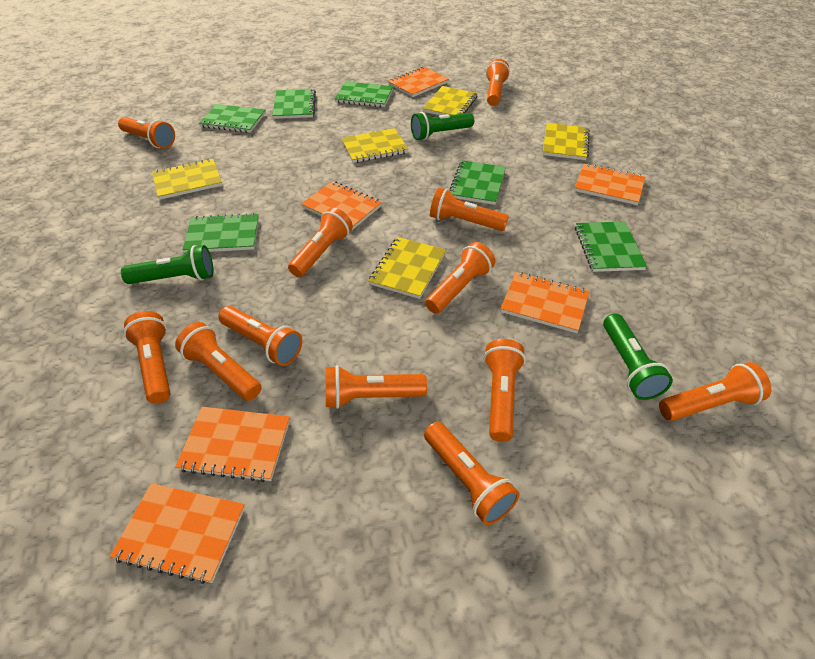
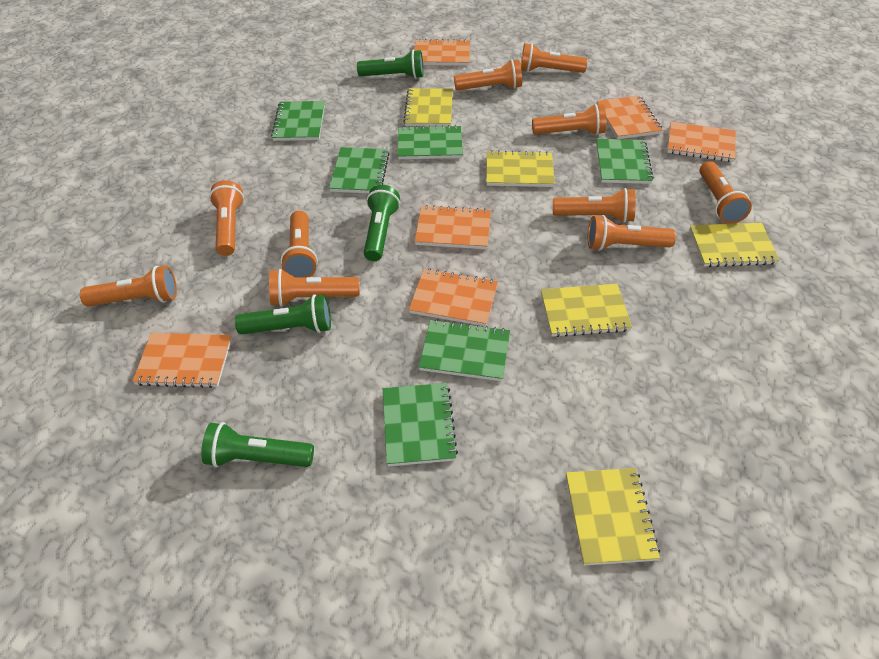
green flashlight: [121,245,213,284] [411,112,474,140] [603,313,673,400] = 3 -> [201,422,314,467] [235,294,331,334] [357,50,424,79] [364,185,400,261] = 4
orange flashlight: [118,117,175,149] [124,311,170,404] [175,322,262,401] [218,306,302,366] [288,208,353,277] [326,365,427,409] [424,422,519,525] [425,242,495,314] [430,188,509,231] [484,339,526,442] [486,59,510,106] [659,362,771,421] = 12 -> [80,266,177,306] [209,180,244,256] [269,269,360,306] [280,210,318,278] [454,59,522,90] [521,43,588,73] [532,104,606,135] [553,188,636,223] [588,215,676,251] [699,161,752,224] = 10

